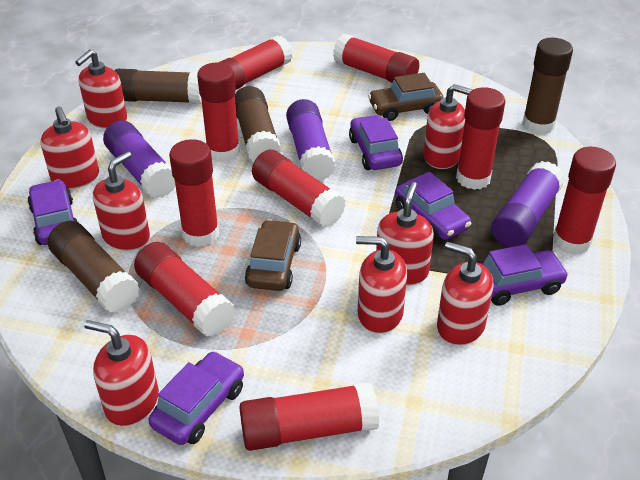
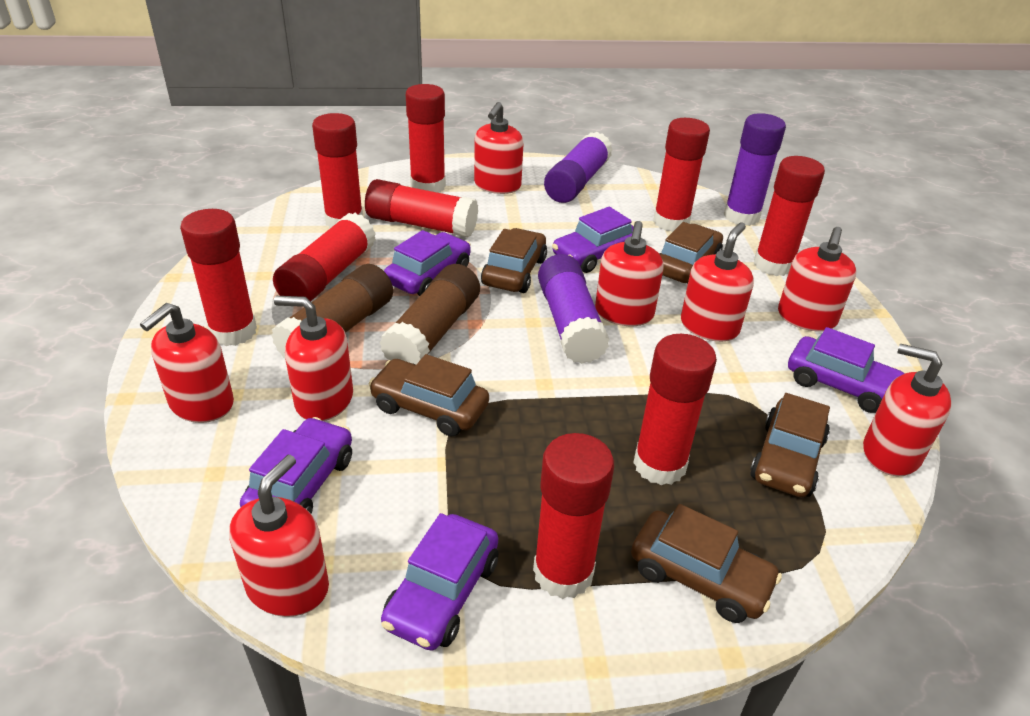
brown car: [245,219,301,291] [368,73,444,121] = 2 -> [369,354,489,437] [481,228,547,293] [631,504,782,623] [659,222,723,284] [750,393,830,497] = 5
brown glue stick: [48,221,140,313] [114,69,202,104] [235,86,281,162] [522,38,573,134] = 4 -> [271,264,393,358] [379,264,480,365] = 2

